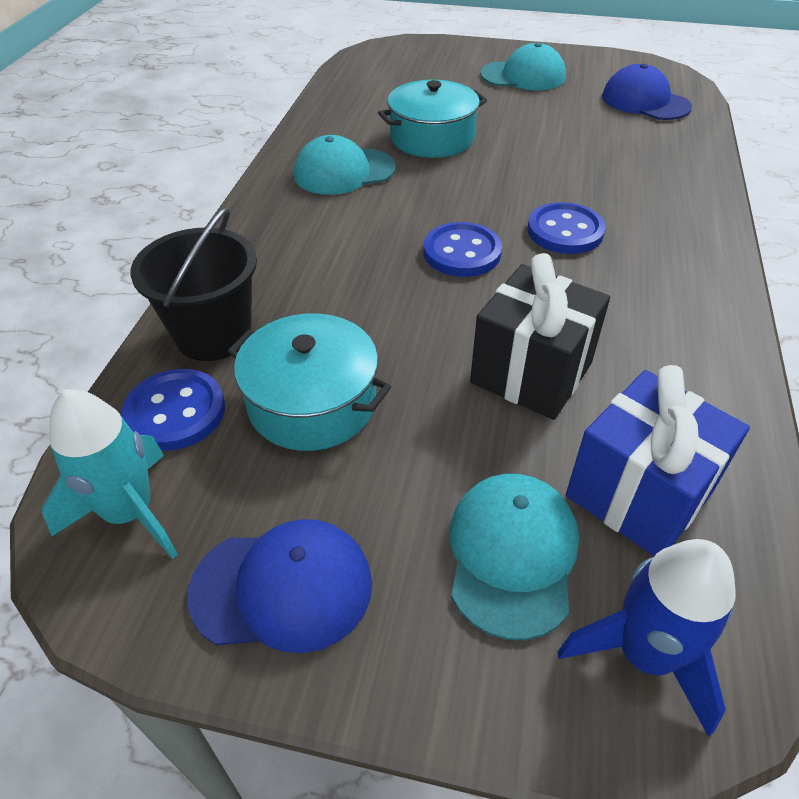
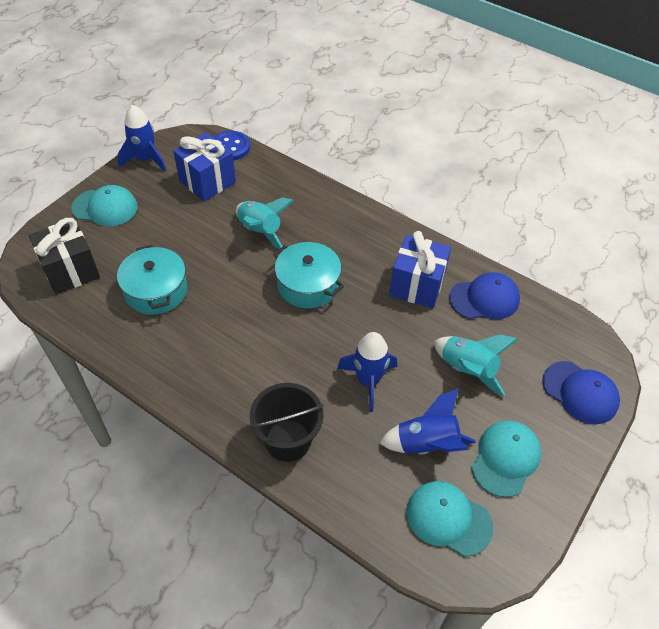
blue button: [122,369,225,451] [424,222,502,277] [527,202,606,254] = 3 -> [214,131,250,161] = 1
blue gift: [566,365,750,556] = 1 -> [173,132,236,201] [389,231,451,308] = 2
blue rocket: [558,539,736,737] = 1 -> [117,105,167,172] [337,332,397,412] [380,388,476,455] = 3
turquoise rocket: [42,389,178,559] = 1 -> [236,197,294,249] [434,334,518,396] = 2

